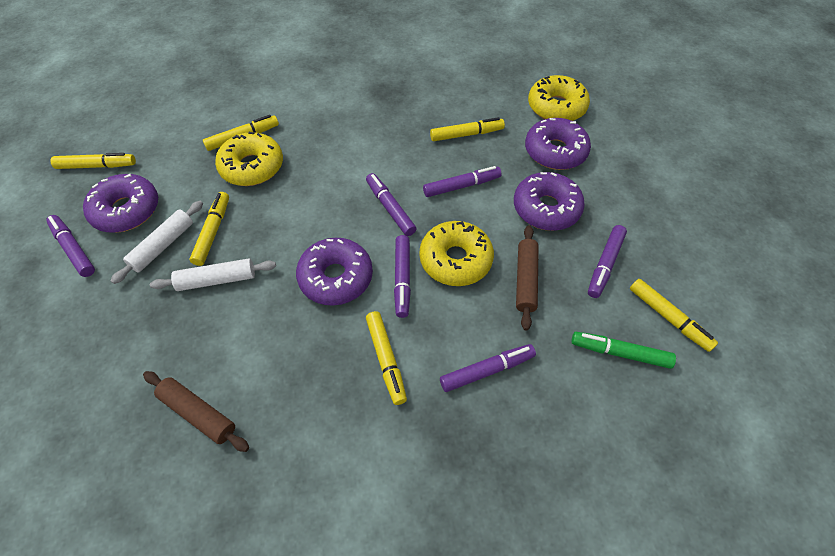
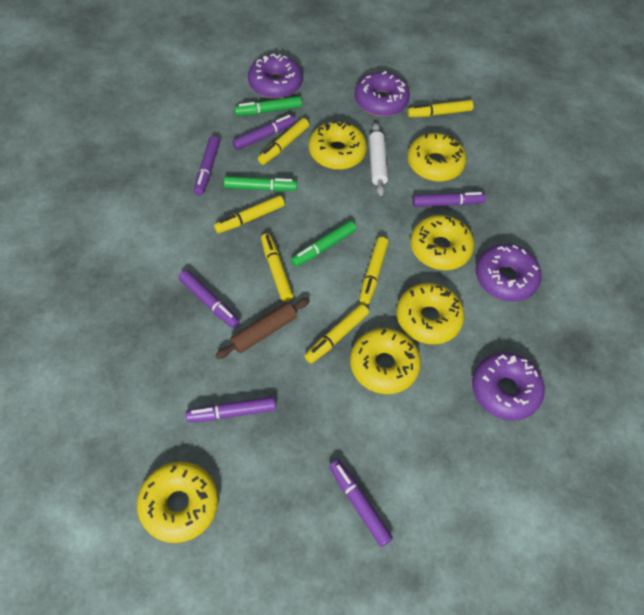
brown rolling pin: [143,371,249,452] [516,225,539,331] = 2 -> [216,298,310,359] = 1
green marker: [572,332,676,369] = 1 -> [224,176,297,191] [234,96,302,116] [291,221,356,267] = 3
white rolling pin: [111,201,203,284] [150,258,276,291] = 2 -> [369,123,388,196] = 1
yellow donut: [215,132,283,186] [419,221,494,286] [528,75,590,121] = 3 -> [137,462,218,543] [309,121,367,170] [350,328,421,394] [397,283,465,344] [407,133,466,182] [411,215,474,270] = 6

